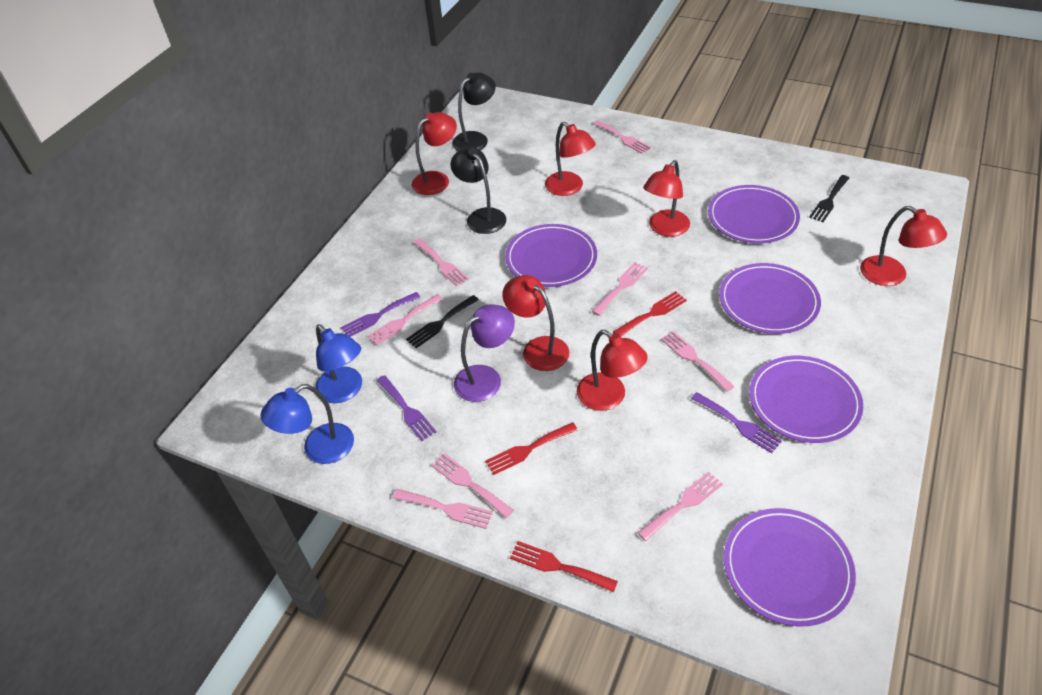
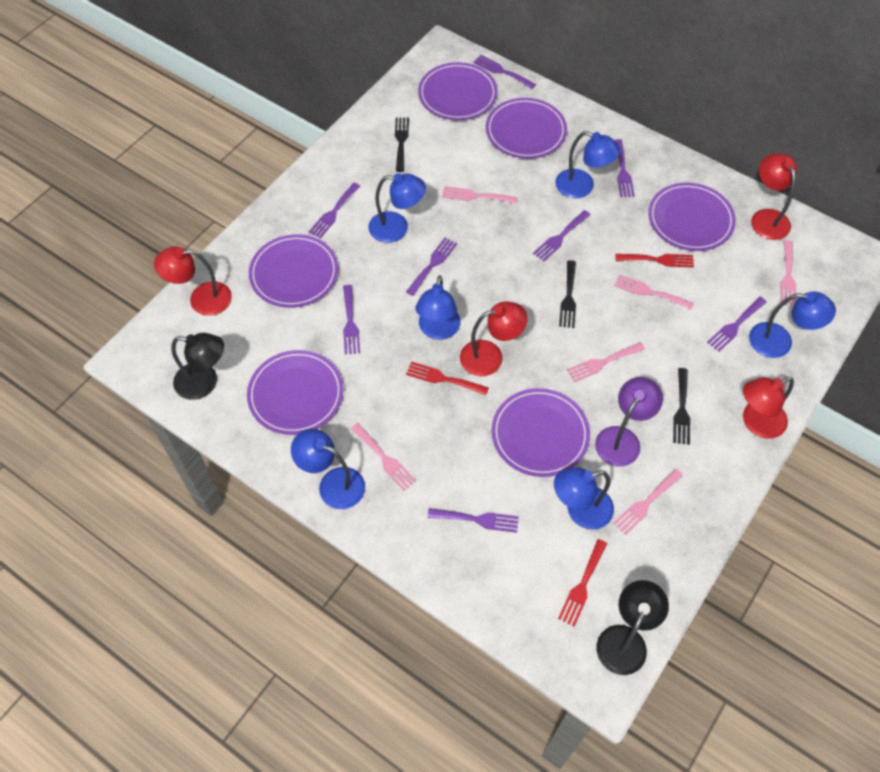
black fork: [406,295,479,348] [809,175,849,222] = 2 -> [395,117,409,172] [559,260,576,328] [673,368,690,445] = 3
blue lamp: [261,384,354,464] [315,324,362,403] = 2 -> [291,429,365,509] [369,173,426,243] [415,275,461,340] [554,467,614,530] [555,131,620,198] [749,292,836,358] = 6
pink fork: [368,294,443,345] [392,489,493,529] [414,239,469,286] [431,453,514,518] [592,262,648,316] [593,120,651,154] [638,472,723,541] [661,331,735,392] = 8 -> [351,423,416,491] [442,186,517,204] [567,342,645,382] [613,469,683,535] [614,274,694,310] [781,240,796,306] = 6
purple fork: [341,292,421,337] [376,375,437,441] [691,392,782,453] = 3 -> [309,183,360,238] [343,285,360,354] [406,237,457,296] [428,508,519,533] [473,55,536,89] [533,210,591,262] [614,139,635,197] [707,297,767,352] = 8
purple plate: [505,224,597,287] [708,185,800,243] [719,263,821,334] [724,508,856,627] [749,356,863,443] = 5 -> [247,350,343,435] [249,234,338,308] [418,62,498,120] [486,98,567,159] [491,388,590,477] [648,183,736,251] = 6
red lamp: [412,112,457,195] [502,275,569,371] [545,122,596,196] [577,330,648,411] [643,160,690,237] [860,206,947,286] = 6 -> [154,246,232,316] [460,301,528,376] [743,377,794,439] [751,153,797,240] = 4

